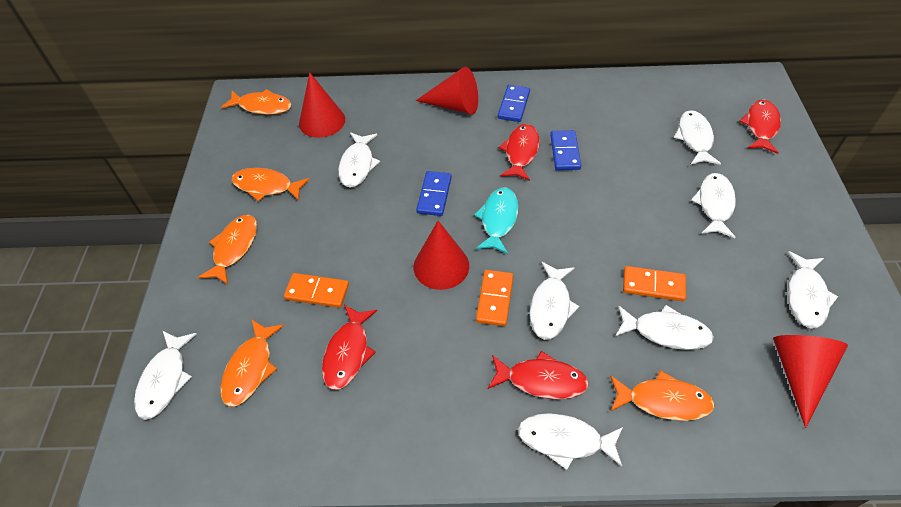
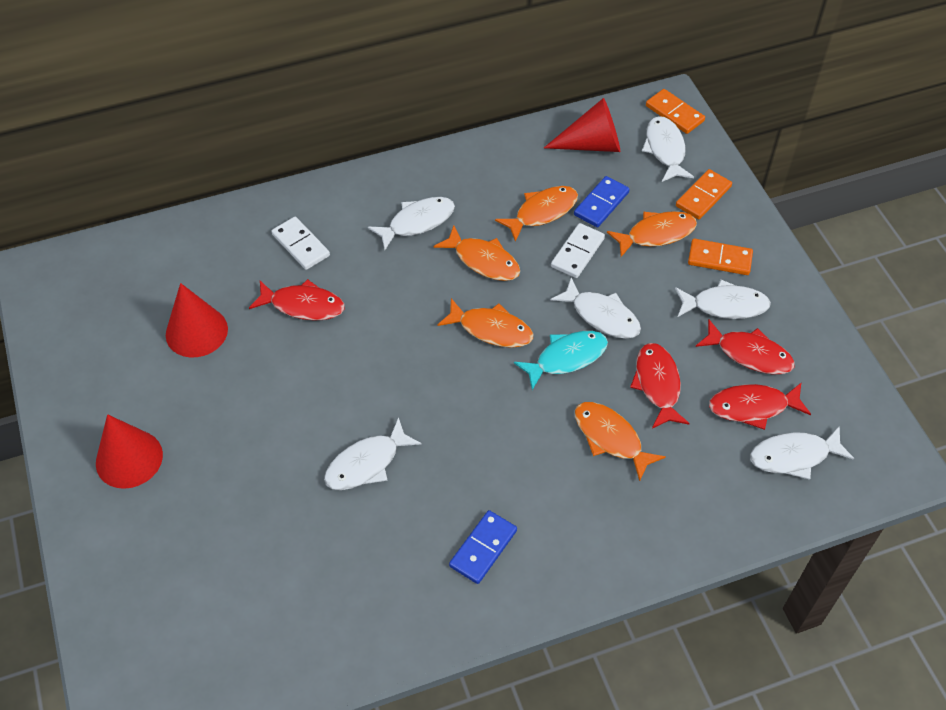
blue domino: [416,171,452,216] [498,85,530,122] [550,130,581,170] = 3 -> [449,510,517,584] [574,176,630,227] = 2
red cone: [299,72,345,138] [414,221,469,290] [416,67,478,115] [773,335,848,428] = 4 -> [96,414,163,489] [166,283,228,357] [544,98,620,152] = 3
white domino: none = 0 -> [272,217,330,270] [551,223,605,278] = 2
white fish: [134,331,197,420] [338,132,380,187] [517,413,623,470] [529,261,579,340] [615,305,714,350] [674,110,721,165] [691,173,736,238] [788,251,838,328] = 8 -> [324,417,421,490] [368,197,455,250] [551,278,641,339] [642,116,694,182] [675,280,771,319] [750,426,854,480] = 6

